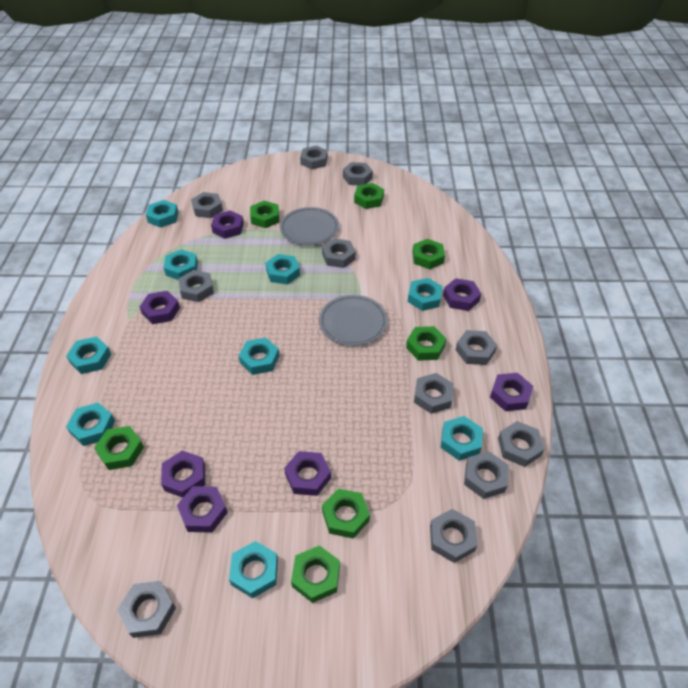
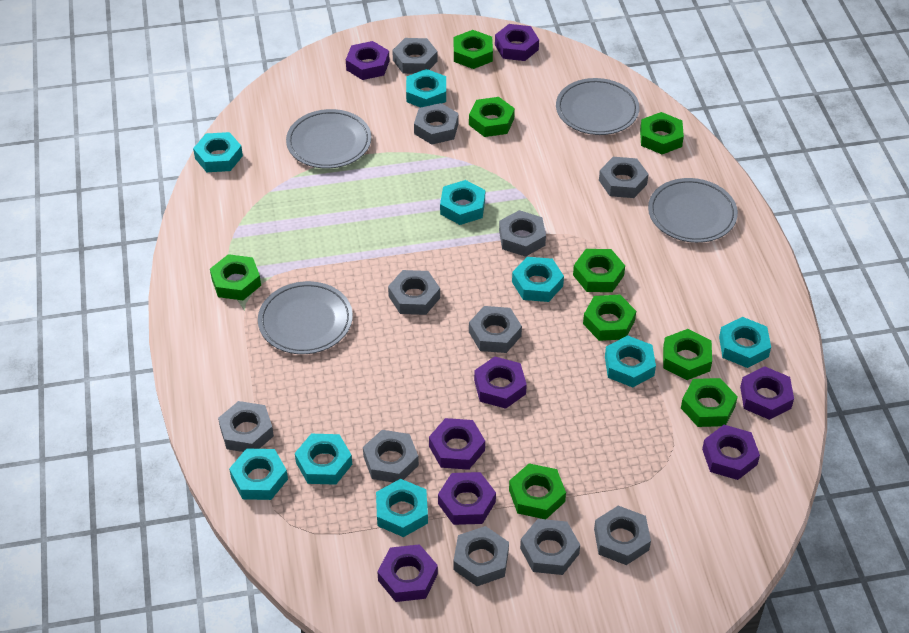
green nut: [94,426,144,470] [250,201,280,228] [291,545,340,603] [322,489,370,538] [354,183,384,209] [406,326,446,361] [412,239,445,269] = 7 -> [210,254,261,300] [454,30,493,69] [469,97,515,137] [509,463,566,519] [573,249,625,292] [583,295,636,341] [640,112,684,154] [663,329,712,380] [681,378,738,427] = 9
grey plate: [280,207,339,246] [319,295,388,346] = 2 -> [258,281,353,354] [286,109,371,169] [556,78,639,135] [648,178,738,243] = 4
purple nut: [140,291,180,324] [161,450,205,498] [177,486,228,533] [211,210,244,239] [284,451,331,496] [443,278,481,311] [490,373,533,411] = 7 -> [346,41,390,80] [377,544,438,602] [429,418,485,470] [438,472,496,525] [474,357,527,409] [495,24,539,61] [702,425,760,480] [740,366,794,420] = 8

